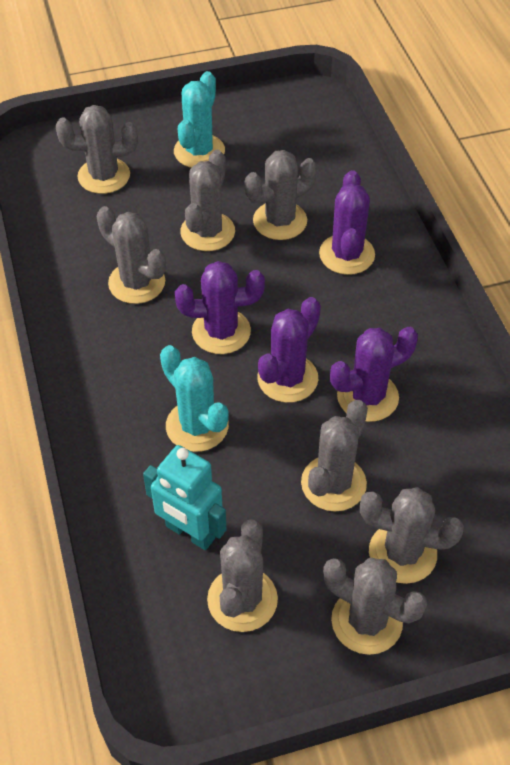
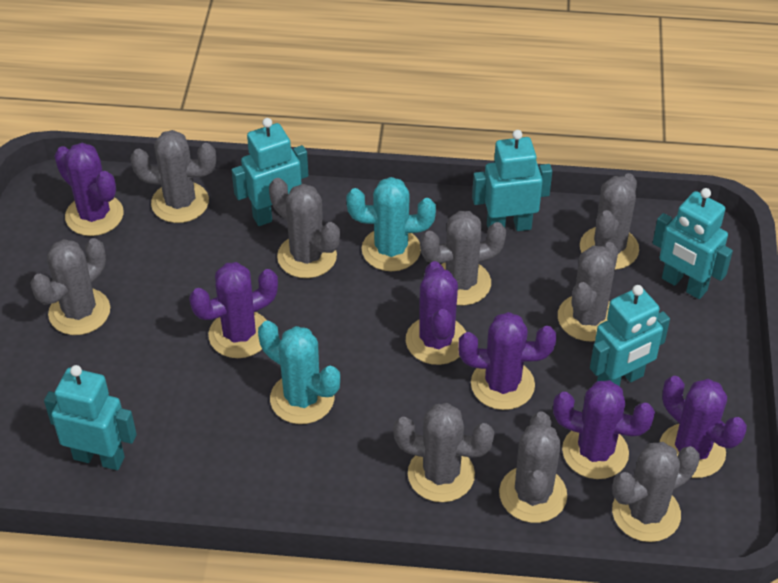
grey cactus: [56,105,138,194] [97,206,166,304] [180,150,235,251] [207,519,278,632] [245,150,317,240] [301,400,368,512] [323,558,427,655] [360,487,464,584] = 8 -> [30,238,110,335] [130,130,216,223] [269,178,340,278] [393,403,494,502] [420,211,506,306] [499,411,567,523] [558,242,618,342] [580,173,639,270] [612,442,700,542] = 9
purple cactus: [175,261,265,354] [257,297,321,403] [319,170,375,275] [330,327,418,422] = 4 -> [54,143,124,236] [189,262,278,358] [406,261,466,365] [458,312,556,410] [553,380,655,479] [660,376,747,478] = 6
turquoise robot: [143,445,227,550] = 1 -> [44,365,137,470] [232,118,308,226] [472,130,552,231] [590,285,670,386] [653,188,733,299] = 5

